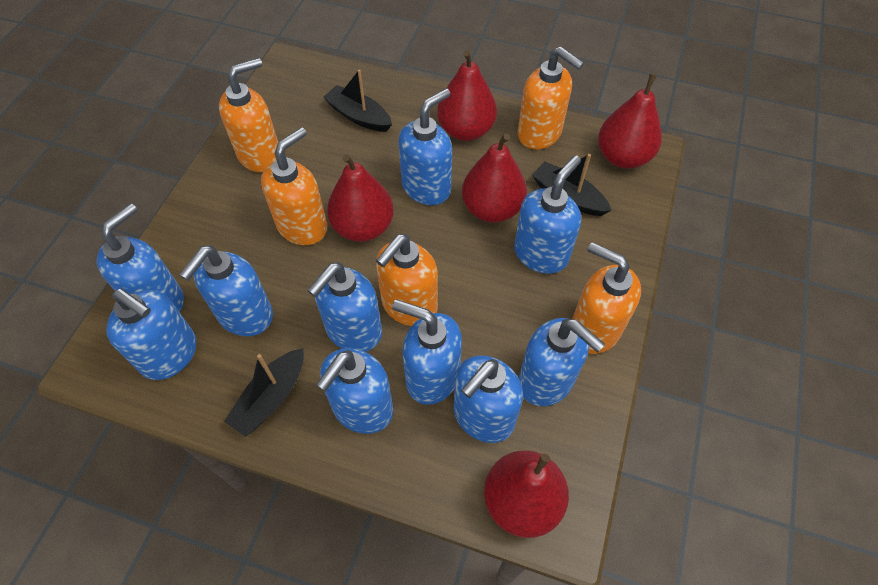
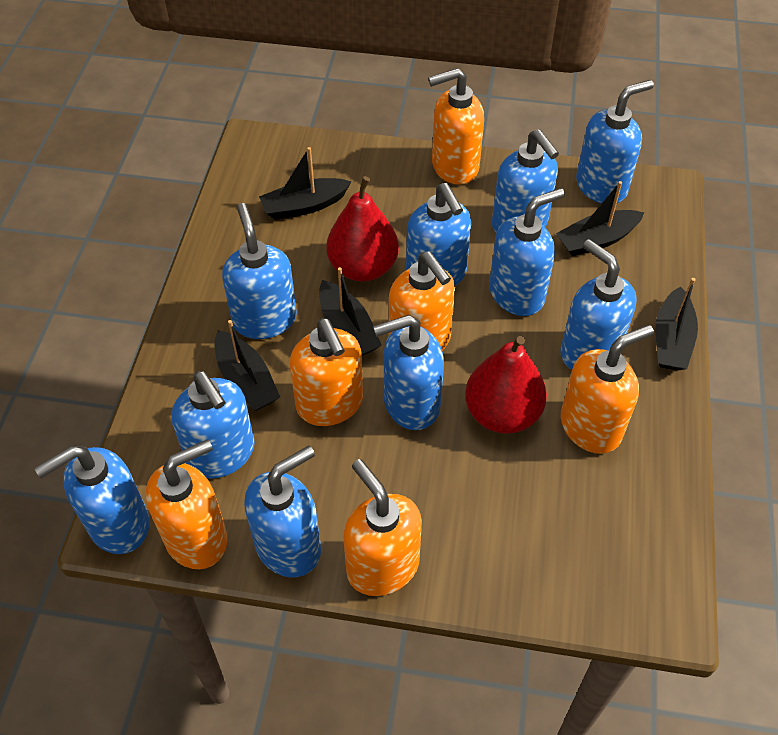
black boat: [224,348,304,437] [323,69,392,132] [532,154,612,216] = 3 -> [214,320,280,411] [259,147,351,220] [319,267,382,356] [556,181,644,256] [655,278,698,371] = 5
orange soap dispenser: [219,58,278,172] [261,127,327,245] [376,234,438,326] [518,47,584,149] [572,242,641,354] = 5 -> [146,439,227,569] [290,318,363,426] [343,459,422,596] [389,251,455,350] [428,68,484,185] [561,325,654,454] = 6
red pear: [327,154,394,242] [437,50,497,141] [462,133,527,223] [484,450,569,538] [598,73,662,169] = 5 -> [326,176,399,282] [465,336,547,434] = 2

